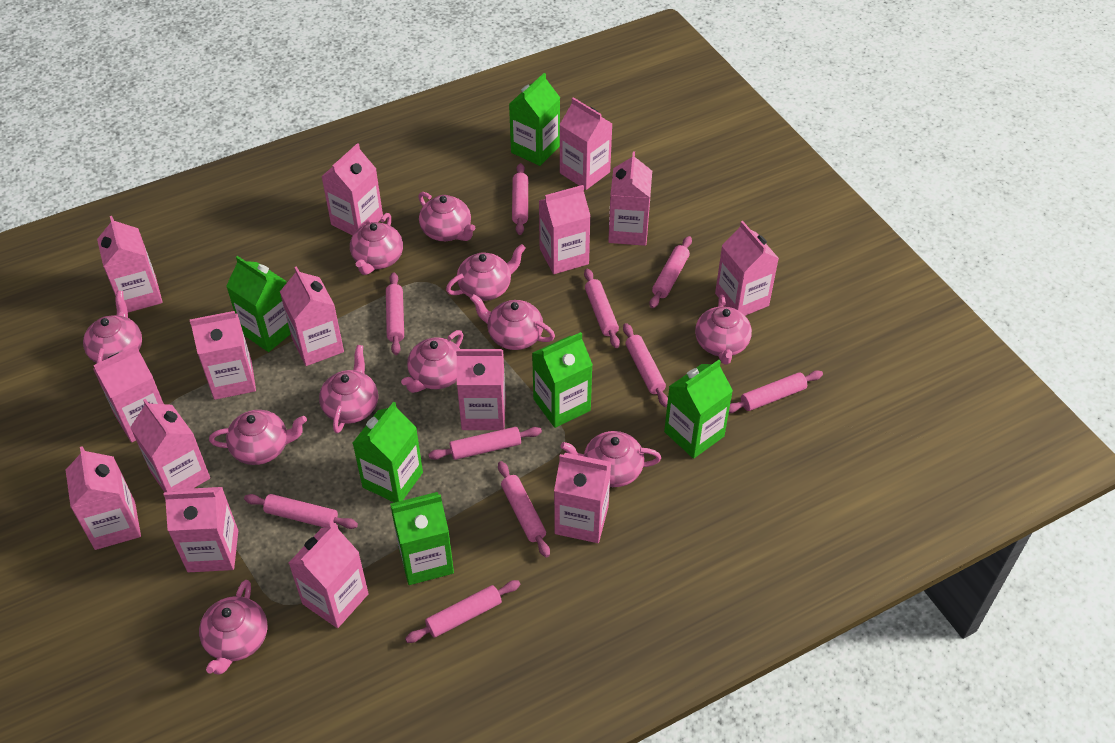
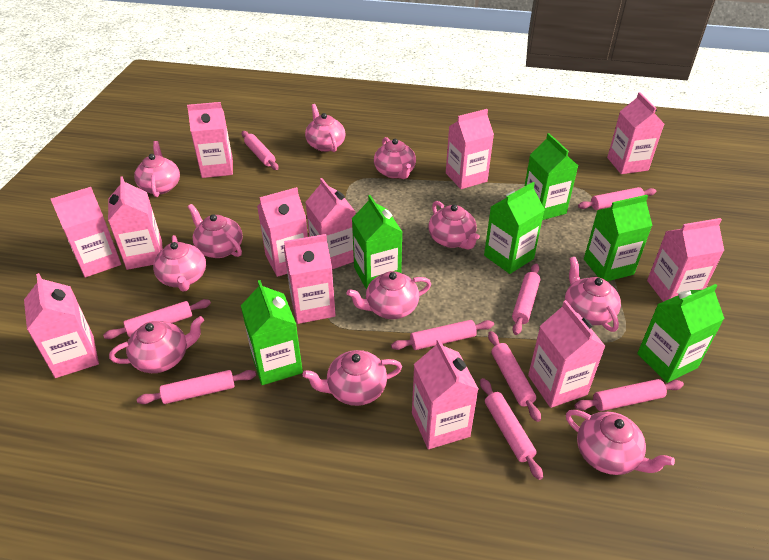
pink carton: [66,446,141,550] [93,345,164,442] [97,216,163,313] [130,399,210,492] [163,487,238,572] [190,311,256,400] [280,266,344,366] [289,524,369,628] [321,143,383,235] [456,349,506,430] [539,185,591,274] [554,453,611,543] [560,97,612,190] [608,151,652,246] [715,221,779,316] = 15 -> [24,273,99,378] [51,187,121,277] [108,176,163,270] [187,102,233,178] [257,187,308,277] [284,234,336,324] [306,178,356,269] [412,339,478,449] [446,109,494,189] [528,300,605,408] [607,92,664,174] [647,218,724,302] = 12
pink rolling pin: [244,494,358,529] [386,272,404,355] [405,580,520,643] [428,427,542,460] [498,461,550,558] [512,163,528,235] [584,268,620,348] [623,323,668,407] [650,236,692,308] [729,370,823,413] = 10 -> [103,299,211,339] [137,370,256,404] [242,131,279,170] [391,320,494,350] [480,378,543,480] [488,331,541,422] [512,264,540,335] [575,379,684,411] [578,187,657,210] = 9

